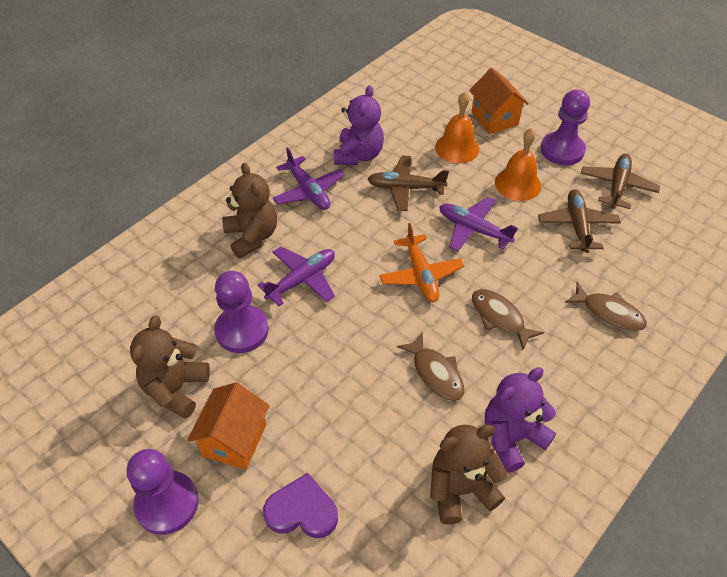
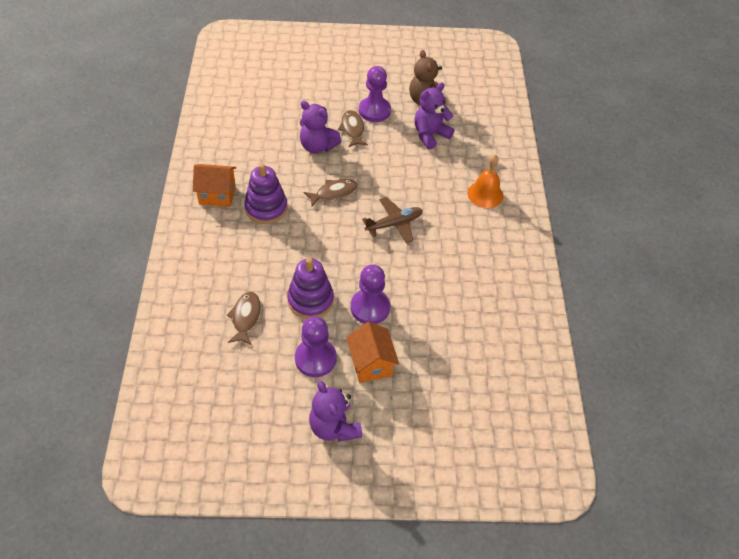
brown plane: [367,155,449,211] [538,189,621,253] [581,154,660,209] = 3 -> [362,197,423,243] = 1
brown teddy bear: [130,316,210,419] [222,163,277,259] [430,425,508,525] = 3 -> [409,50,446,105] = 1
orange bell: [435,92,480,163] [495,128,541,201] = 2 -> [467,155,503,208] = 1
orange plane: [380,223,464,302] = 1 -> none = 0
purple heart: [263,473,338,538] = 1 -> none = 0
purple plane: [258,246,335,306] [272,147,345,210] [439,197,518,251] = 3 -> none = 0
purple stacking toy: none = 0 -> [244,163,288,224] [287,258,334,319] = 2
purple teddy bear: [334,85,384,165] [485,367,556,472] = 2 -> [300,101,342,154] [309,380,362,442] [414,83,454,150] = 3

